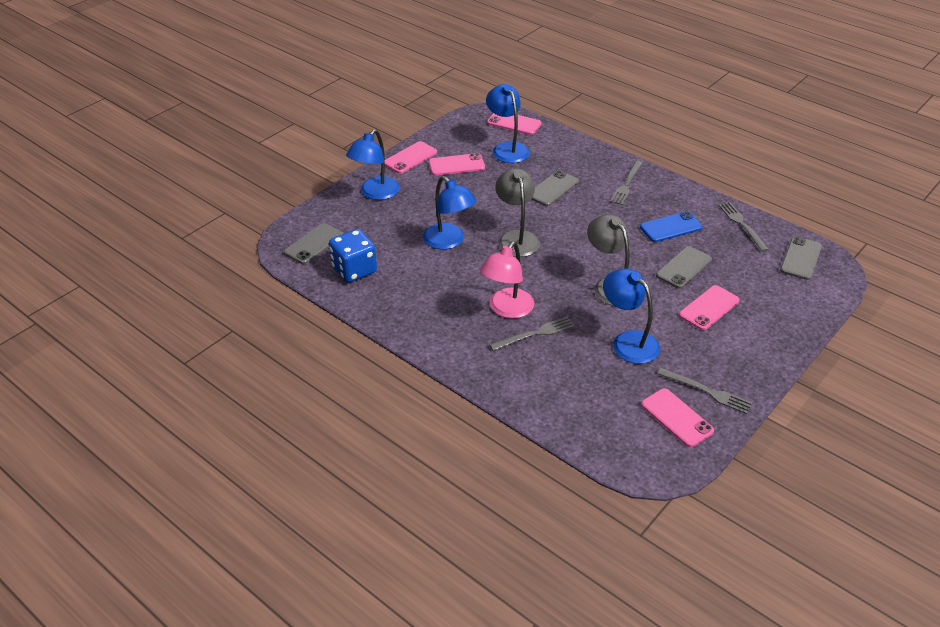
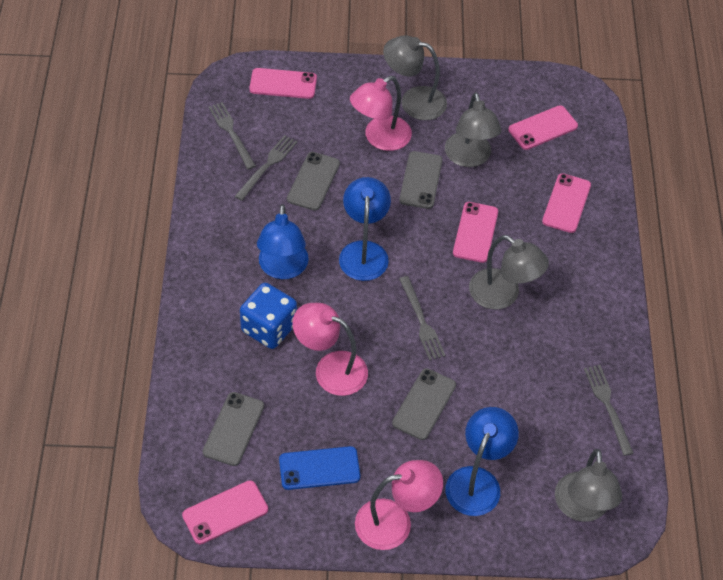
blue lamp: [346,129,400,200] [423,176,476,249] [486,84,530,163] [603,268,660,364] = 4 -> [257,204,309,279] [339,177,391,281] [445,407,519,516] = 3
grey lamp: [495,168,540,257] [587,214,629,306] = 2 -> [383,35,447,120] [445,92,502,167] [469,235,549,310] [555,449,622,522] = 4
pink lamp: [480,242,534,318] = 1 -> [292,303,368,396] [350,76,412,151] [355,460,443,550] = 3

